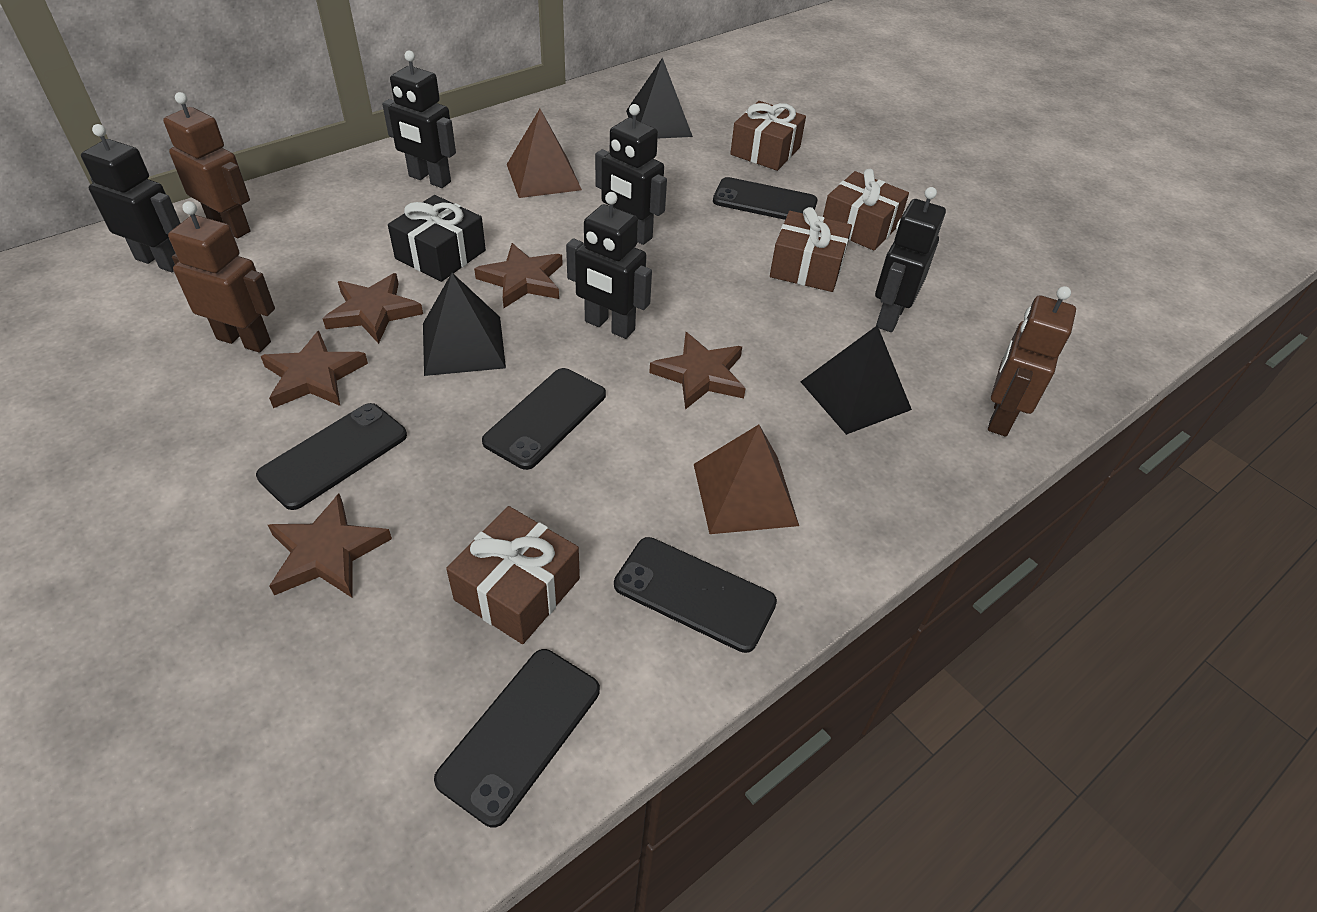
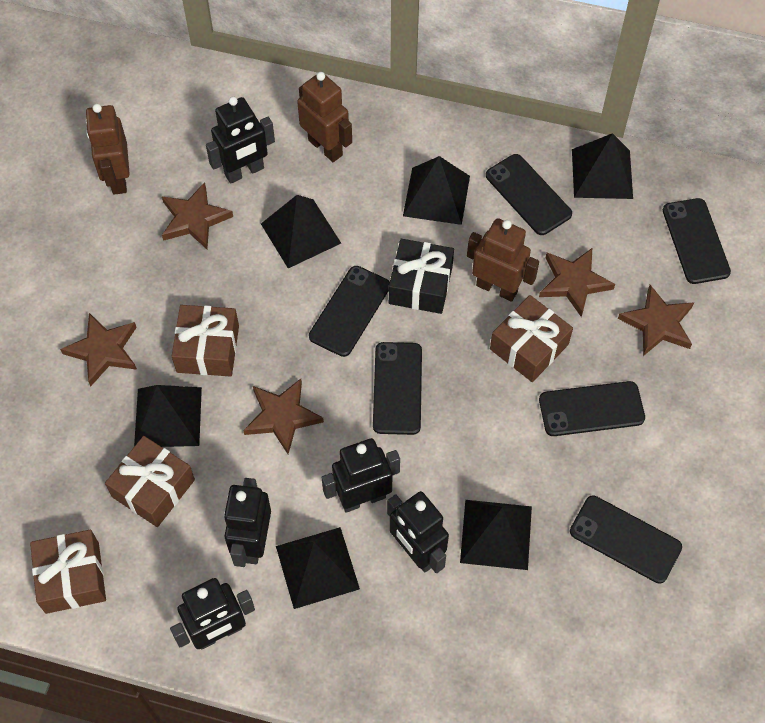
black phone: [256,403,407,510] [434,649,600,828] [482,368,606,470] [614,537,777,653] [713,177,817,220] = 5 -> [309,266,390,357] [373,342,422,435] [486,154,572,235] [539,381,645,436] [570,496,682,584] [663,198,731,284] = 6
black pyramid: [423,273,506,376] [626,58,693,138] [800,325,912,435] = 3 -> [134,385,202,447] [261,195,341,268] [276,527,360,609] [403,156,470,225] [460,500,532,570] [572,133,633,199] = 6
brown pyramid: [507,109,582,198] [694,425,799,534] = 2 -> none = 0

